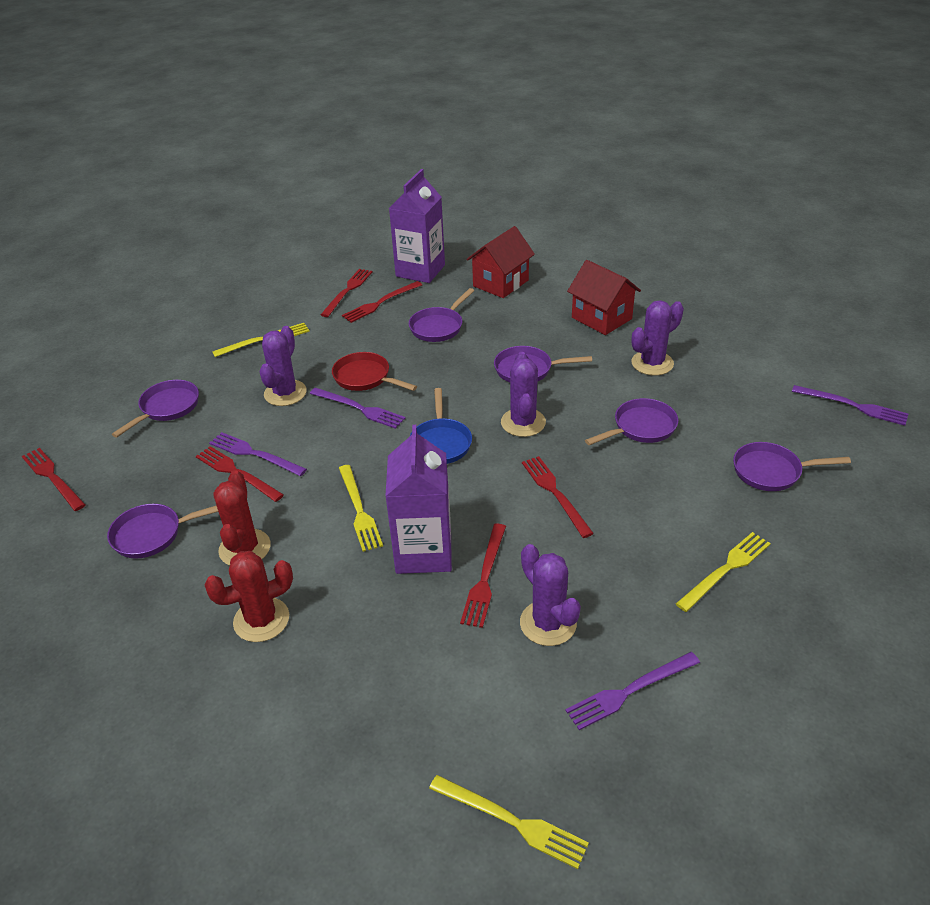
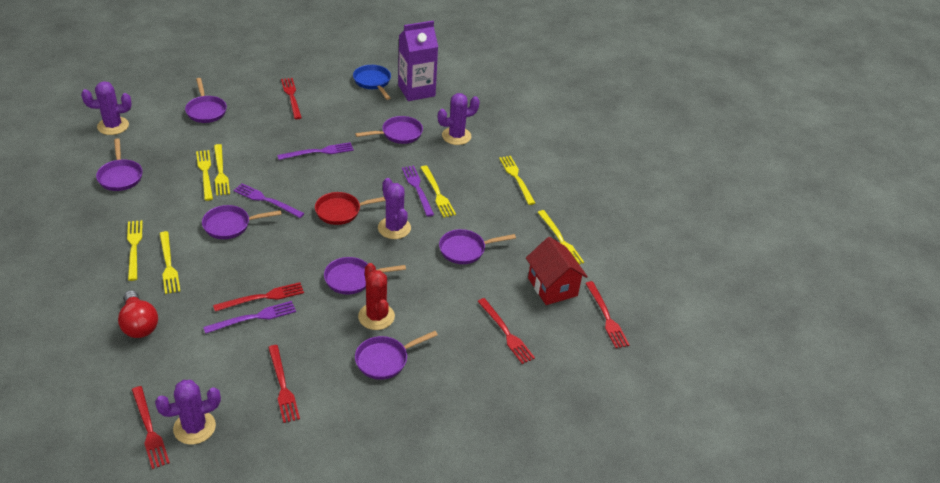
purple carton: [385,425,452,574] [389,169,445,283] = 2 -> [398,21,438,101] = 1
purple pan: [107,504,218,559] [112,380,199,438] [409,288,474,342] [494,346,592,382] [585,398,678,445] [733,442,851,491] = 6 -> [96,138,143,191] [185,78,227,123] [202,205,282,239] [324,257,406,294] [355,116,423,144] [355,331,438,380] [439,229,516,264] = 7
red cactus: [205,551,293,642] [213,470,271,566] = 2 -> [358,263,395,330] = 1
red house: [466,226,535,298] [567,260,641,335] = 2 -> [526,237,588,305] = 1
red light bulb: none = 0 -> [118,290,158,338] = 1
yellow fork: [212,323,310,357] [339,465,383,552] [429,775,589,869] [676,532,771,612] = 4 -> [127,220,143,281] [160,231,180,294] [196,150,213,201] [214,144,230,196] [420,165,456,217] [499,156,535,205] [537,210,584,264] = 7

